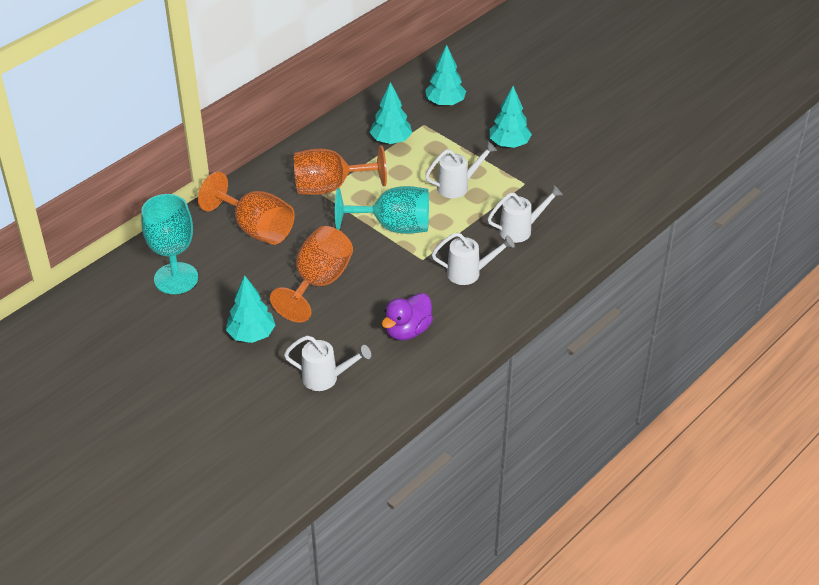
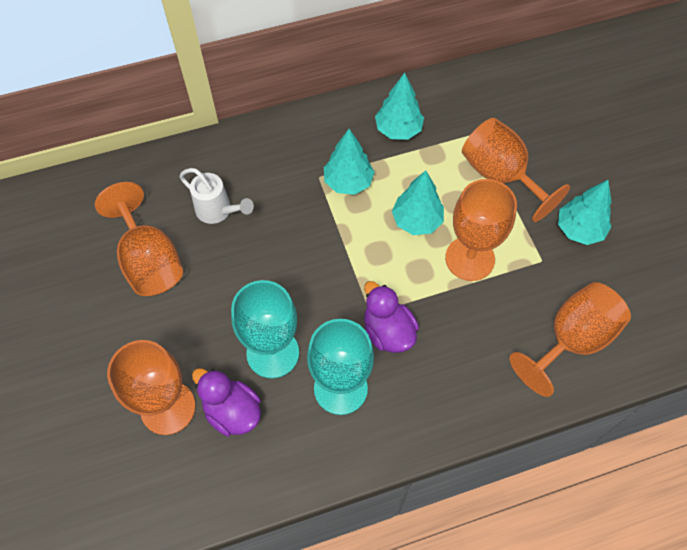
orange goblet: [198,172,295,245] [270,226,353,323] [294,145,387,195] = 3 -> [95,182,183,296] [107,340,195,435] [445,179,517,281] [462,118,570,222] [509,282,631,397] = 5
purple duck: [382,293,433,340] = 1 -> [192,368,261,436] [364,281,419,353] = 2
white watering can: [284,335,371,391] [425,142,497,198] [432,233,515,285] [488,185,563,243] = 4 -> [180,168,254,224] = 1

